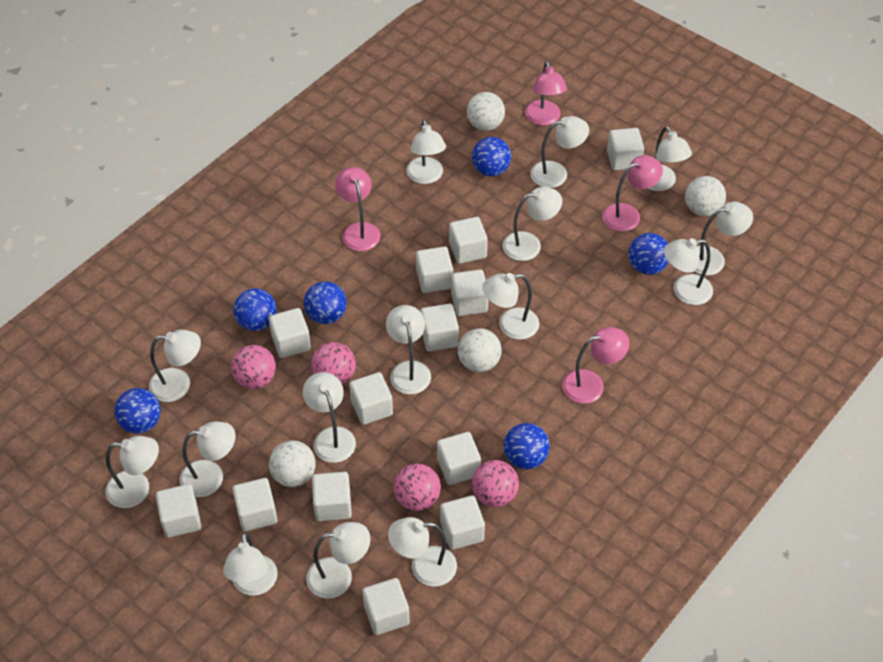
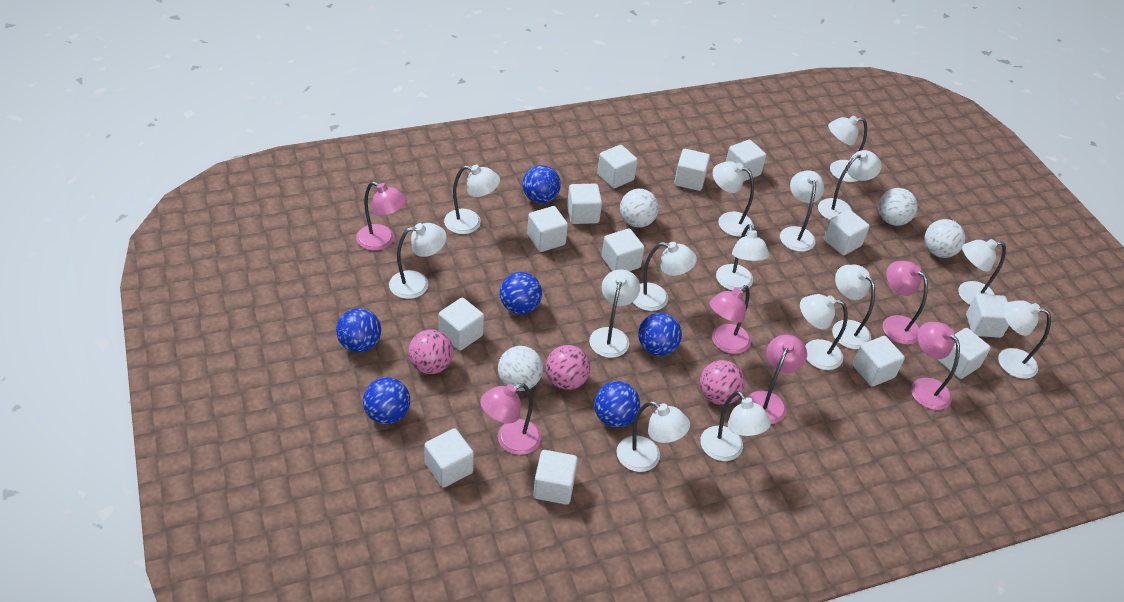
pink ball: [231,345,276,389] [311,342,356,384] [394,464,441,511] [472,460,519,507] = 4 -> [408,329,454,374] [546,345,590,390] [700,360,745,405] = 3
pink lamp: [335,167,380,251] [525,61,567,125] [562,327,629,404] [602,155,663,232] = 4 -> [356,181,407,251] [480,383,541,455] [709,285,751,354] [748,335,807,424] [883,261,928,345] [911,322,960,410] = 6

